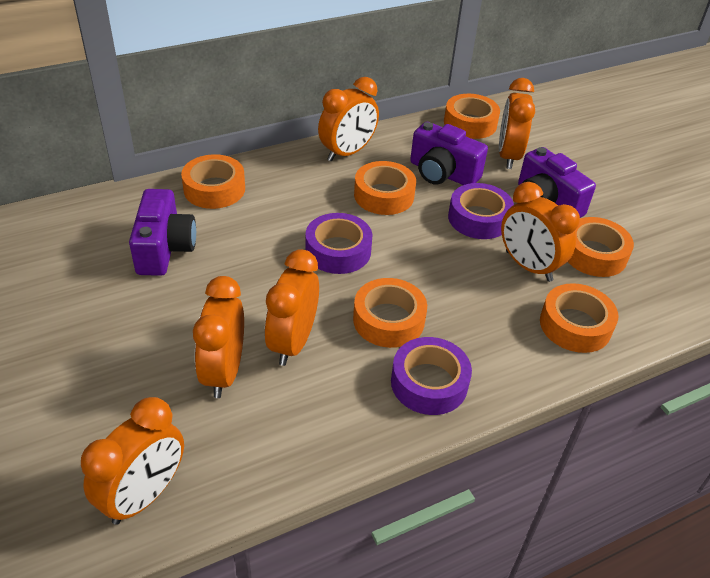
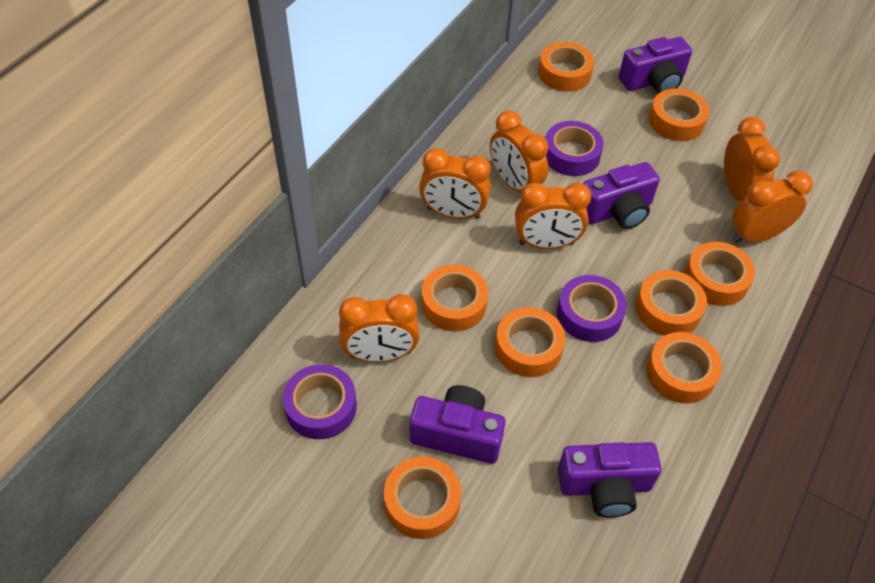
orange tape: [181,154,245,209] [353,278,427,348] [354,161,416,215] [444,94,500,139] [540,283,618,353] [568,217,634,277] = 6 -> [384,456,461,539] [422,265,488,331] [495,307,565,377] [538,42,594,92] [636,270,707,336] [647,332,722,404] [649,88,710,141] [685,242,755,306] = 8
purple camera: [129,189,196,276] [410,122,488,185] [518,147,596,218] = 3 -> [410,385,506,464] [558,442,662,517] [583,162,660,229] [619,37,692,94] = 4

